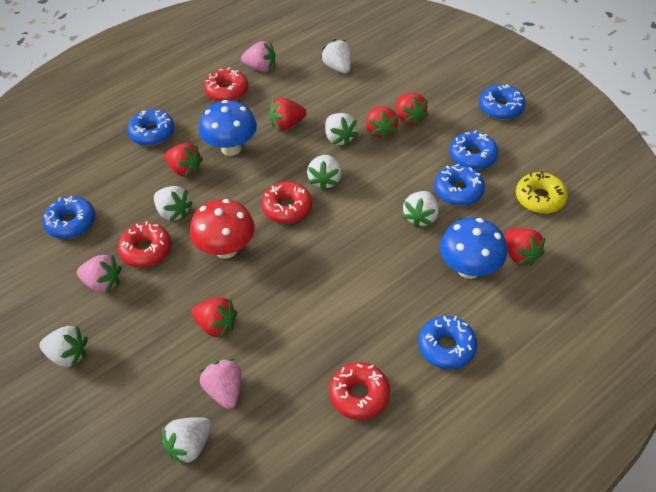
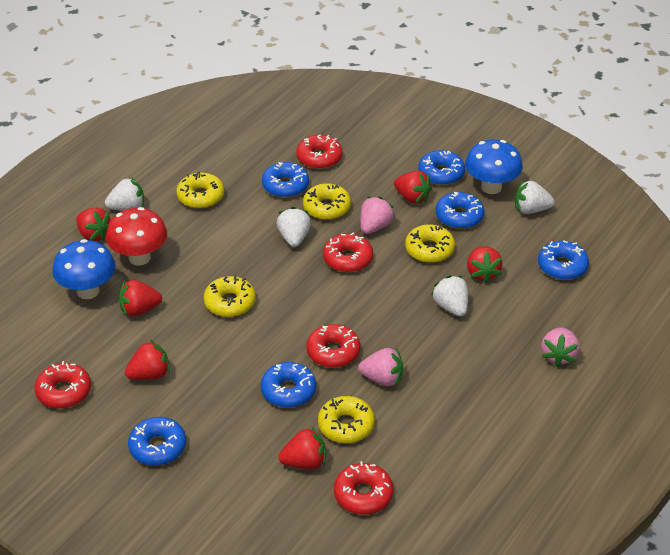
red donut: [118,221,171,267] [204,67,248,102] [261,182,312,223] [329,362,390,420] = 4 -> [35,361,91,409] [296,134,342,169] [306,324,360,368] [323,232,373,272] [334,461,393,515] = 5
white strawberry: [39,326,88,368] [154,186,193,222] [162,417,212,466] [307,155,342,191] [321,39,351,73] [325,113,358,147] [402,191,439,228] = 7 -> [105,177,144,211] [277,207,311,247] [431,275,468,316] [515,180,554,214] = 4
yellow donut: [516,171,568,214] = 1 -> [176,172,224,209] [204,275,256,317] [303,183,351,220] [318,396,375,443] [405,224,455,263] = 5

